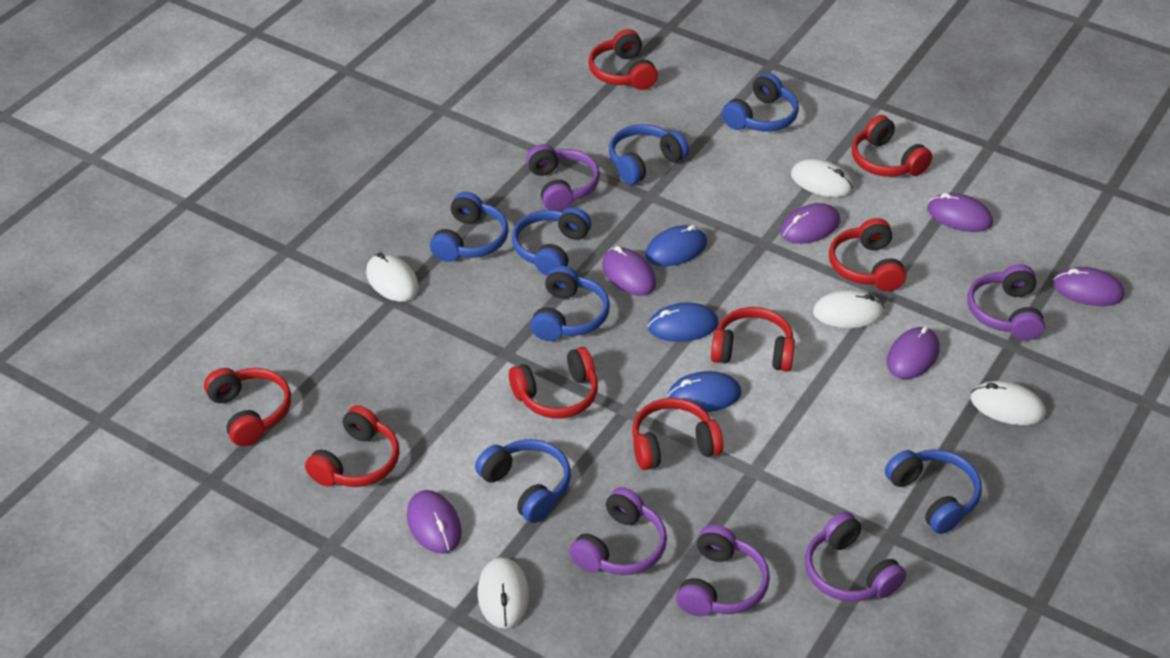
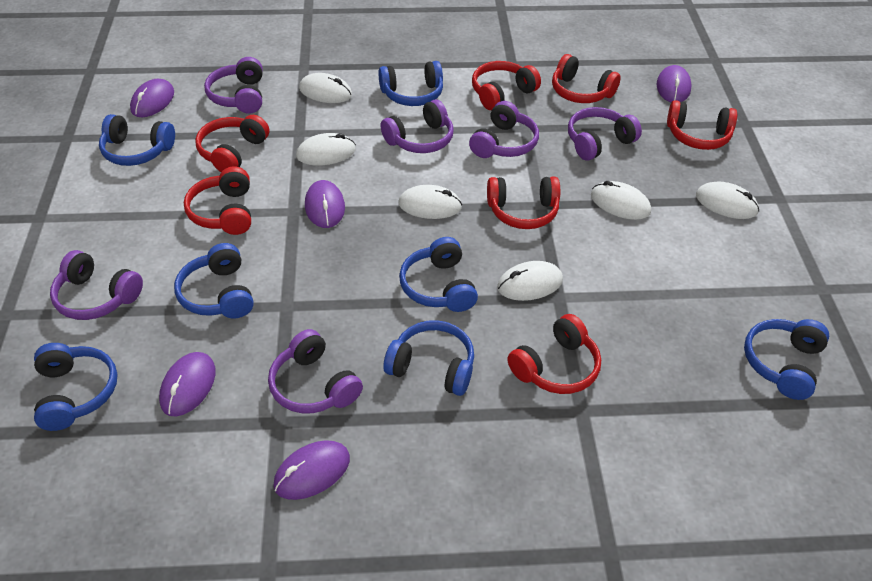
blue mouse: [645,225,707,266] [648,303,718,342] [668,371,741,412] = 3 -> none = 0
purple headphones: [526,144,600,211] [569,487,667,575] [676,525,770,616] [805,512,907,602] [967,264,1045,341] = 5 -> [50,250,143,320] [204,57,263,114] [268,329,363,413] [381,99,454,153] [469,101,539,158] [568,107,642,160] = 6
purple mouse: [407,490,462,554] [602,246,656,296] [780,203,840,244] [887,326,940,379] [927,193,993,232] [1053,267,1125,306] = 6 -> [130,79,174,117] [159,352,216,416] [273,440,350,500] [305,180,345,228] [657,65,692,102] = 5
red headphones: [204,368,291,446] [305,405,400,487] [509,347,598,418] [588,29,658,90] [632,398,723,470] [711,307,795,372] [829,218,906,291] [852,115,932,177] = 8 -> [184,167,251,235] [195,115,269,172] [472,61,541,110] [487,177,560,229] [507,314,601,394] [552,54,621,103] [667,100,737,150] = 7
white mouse: [366,252,419,302] [477,557,529,628] [791,159,853,197] [813,290,885,328] [971,381,1045,425] = 5 -> [296,133,356,166] [299,73,352,103] [398,185,462,219] [497,261,563,301] [591,181,651,220] [696,181,759,219] = 6

